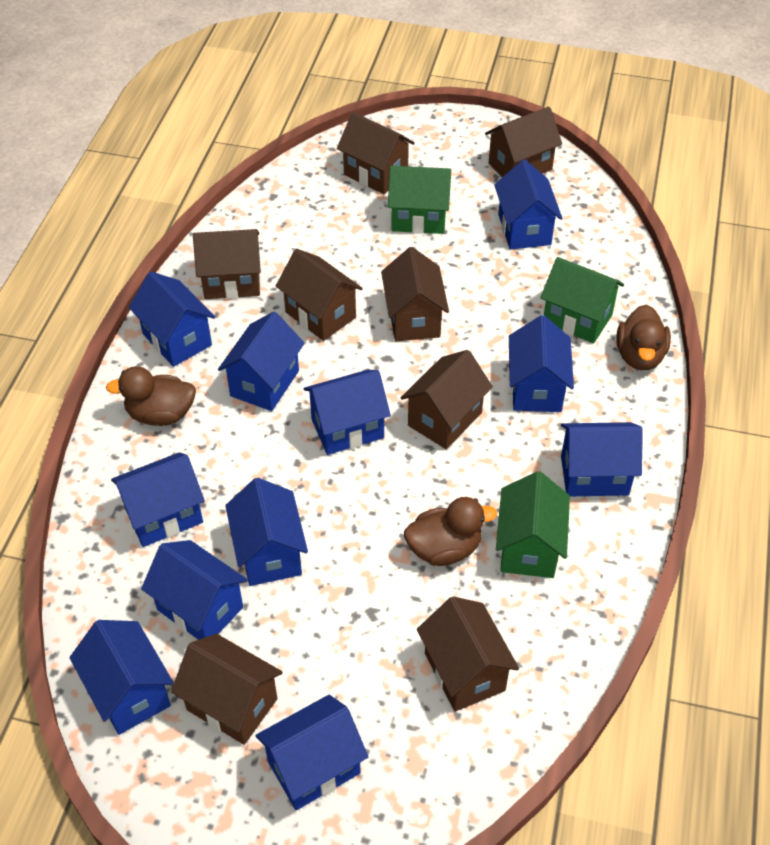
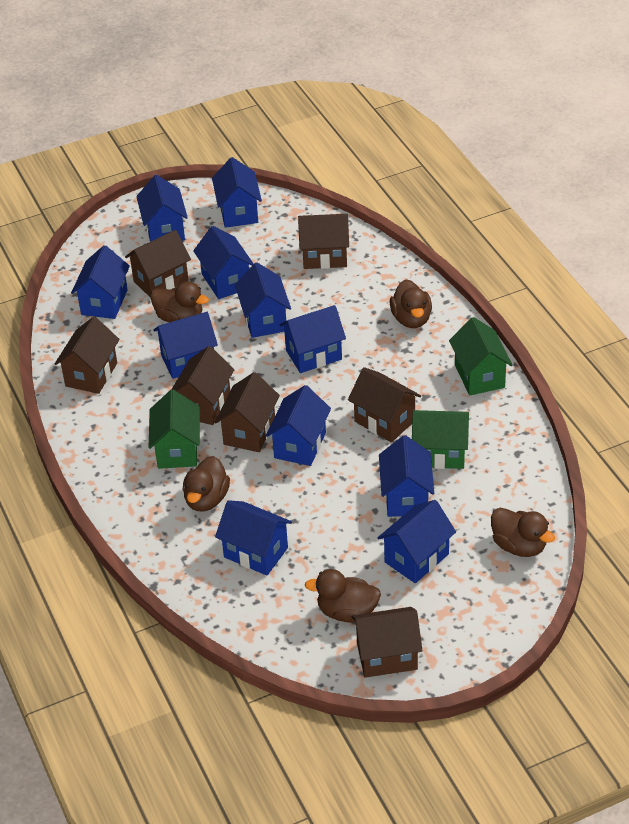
brown duck: [106,366,196,426] [404,497,497,566] [616,304,671,370] = 3 -> [150,281,209,322] [183,456,230,511] [305,569,381,622] [390,279,432,328] [491,507,555,557] = 5
brown house: [171,634,283,745] [193,229,261,299] [276,249,363,341] [337,112,415,194] [381,247,449,341] [400,350,493,449] [417,596,519,712] [485,107,562,177] = 8 -> [55,316,120,394] [125,230,191,297] [171,346,234,425] [215,372,280,452] [298,214,349,269] [348,367,421,442] [352,607,423,678] = 7

